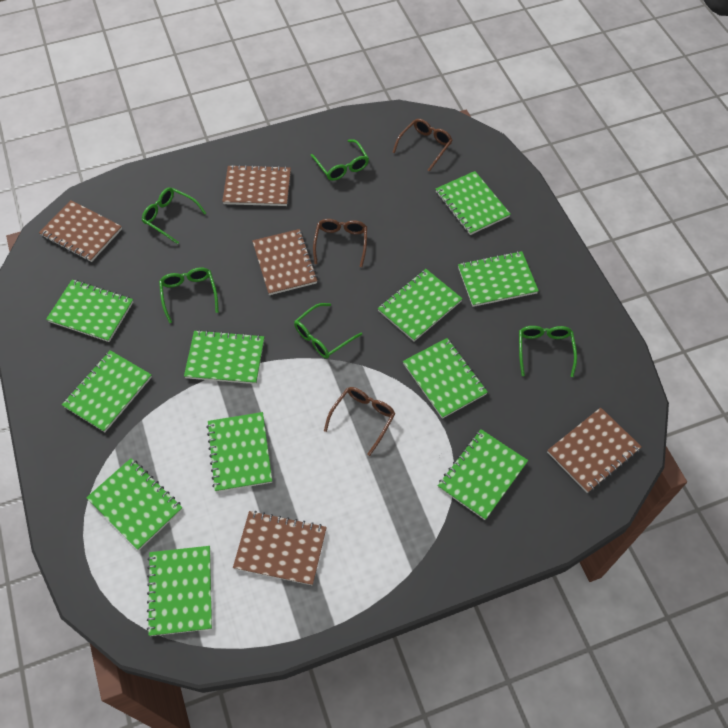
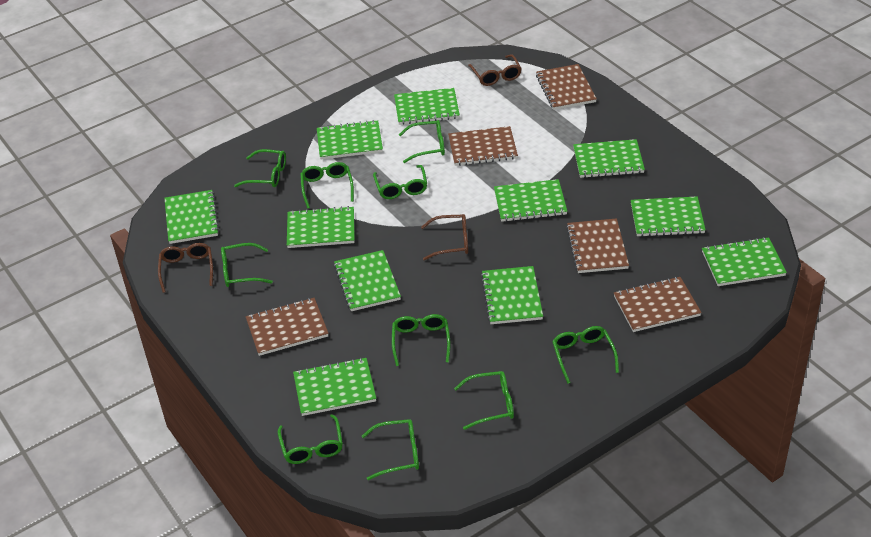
green glasses: [142,187,206,244] [159,267,219,323] [294,303,362,359] [311,139,369,181] [519,326,577,377] = 5 -> [221,243,273,287] [234,149,286,187] [278,414,343,464] [300,162,354,209] [362,419,419,480] [373,165,427,199] [392,314,450,366] [399,120,445,163] [454,371,514,430] [552,326,619,384] = 10

